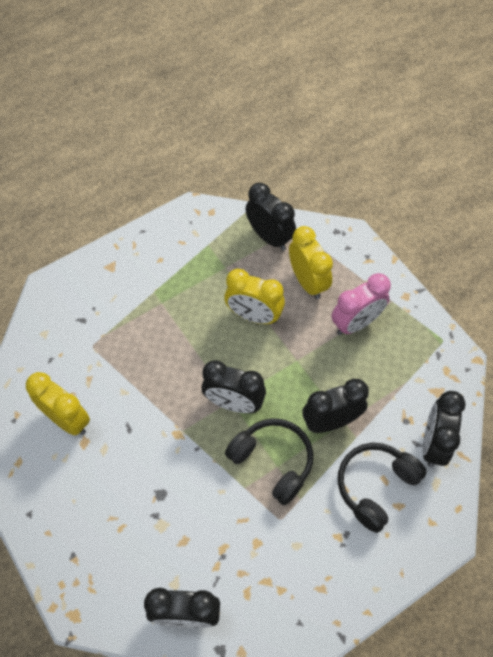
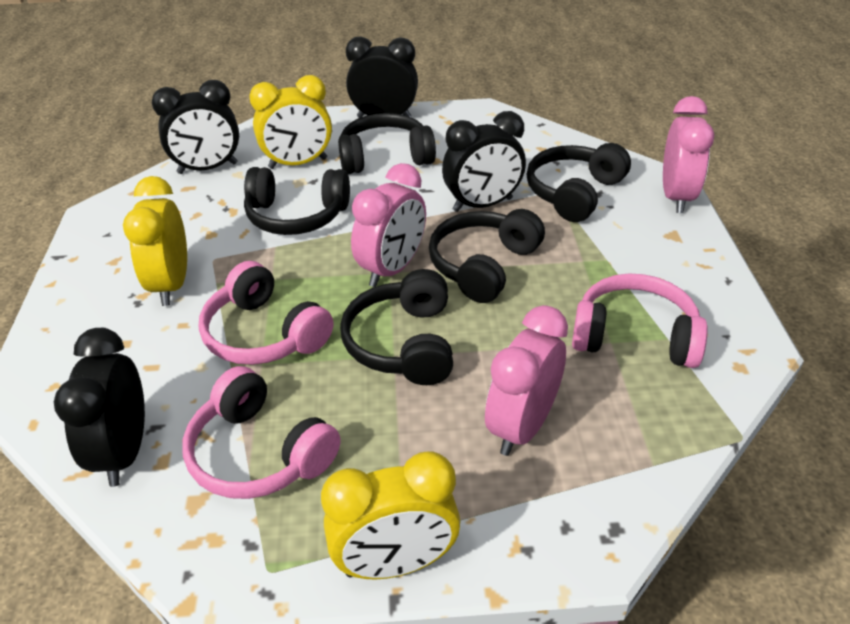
black clock: [144,588,220,628] [201,360,266,413] [246,183,296,251] [302,379,369,433] [422,391,466,467] = 5 -> [54,328,145,487] [152,80,239,174] [346,37,418,118] [442,111,526,212] = 4
black headphones: [225,418,313,505] [338,443,427,533] = 2 -> [244,167,350,235] [338,113,436,174] [340,269,453,385] [429,209,545,303] [526,143,631,222] = 5
pink clock: [331,273,391,335] = 1 -> [351,163,426,287] [485,305,568,456] [663,96,714,213] = 3
pink headphones: none = 0 -> [182,366,340,499] [198,261,333,365] [572,273,708,368] = 3

